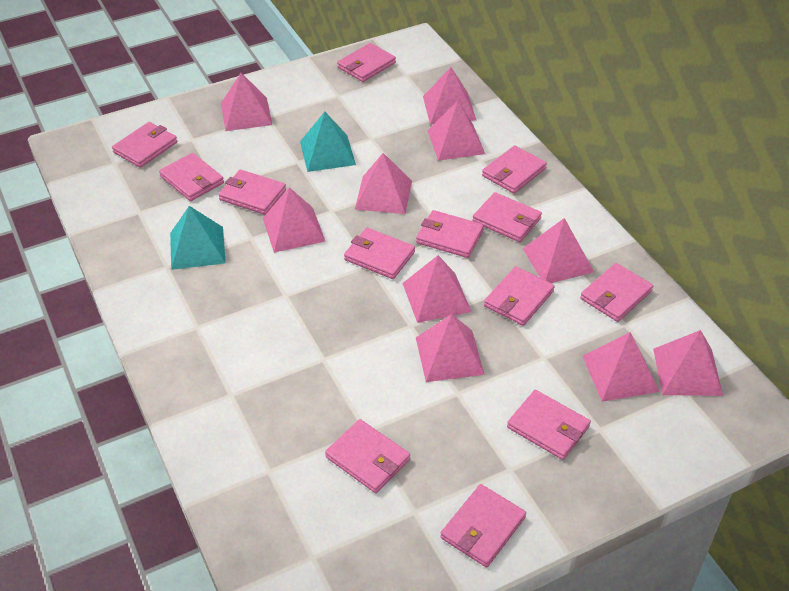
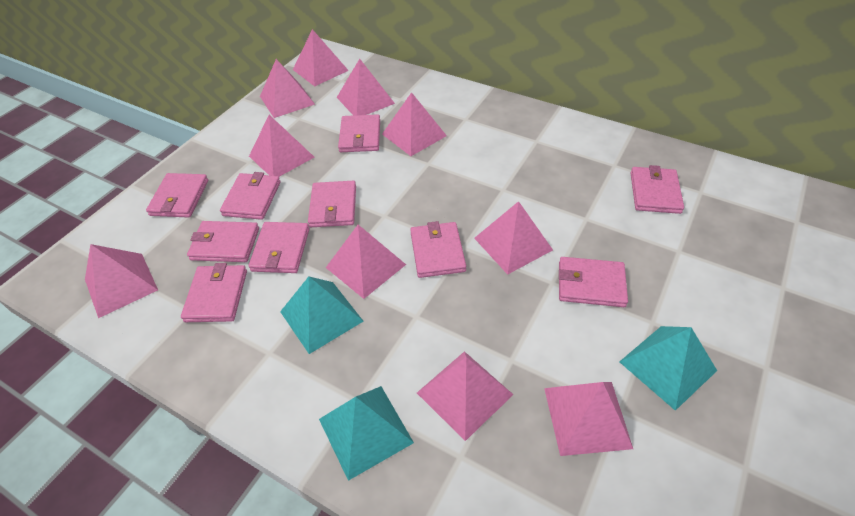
pink wallet: [112,122,177,168] [159,153,224,201] [218,169,286,215] [325,419,410,493] [337,43,396,82] [344,228,415,279] [416,210,484,258] [440,484,526,567] [473,192,542,242] [482,145,547,193] [484,266,555,326] [507,390,591,460] [580,263,653,322] = 13 -> [146,173,208,218] [181,263,247,322] [187,221,259,262] [220,172,281,220] [249,222,309,273] [308,181,356,227] [338,114,380,152] [410,221,466,278] [559,257,628,307] [631,165,684,214] = 10
turquoise pyramid: [170,206,226,270] [300,112,356,172] = 2 -> [280,276,364,354] [319,386,414,481] [619,326,717,411] = 3

